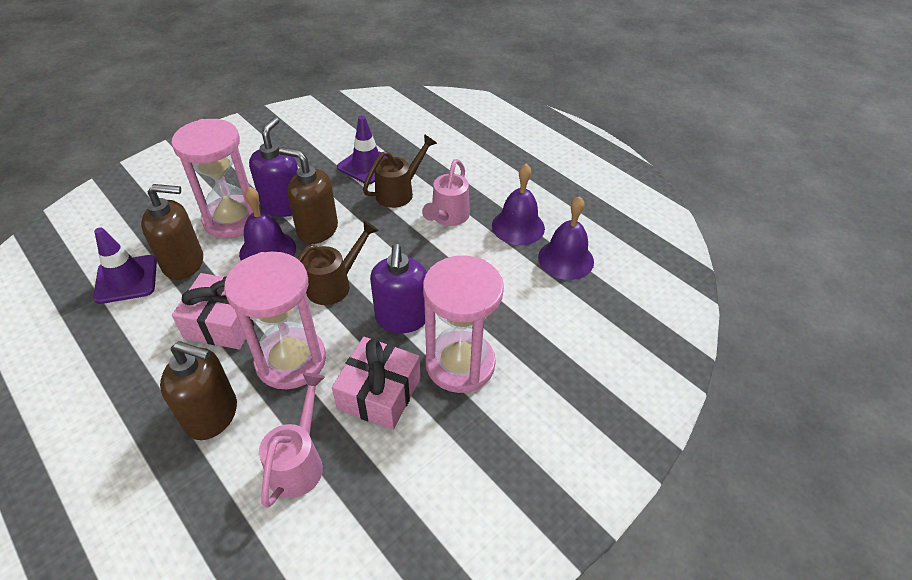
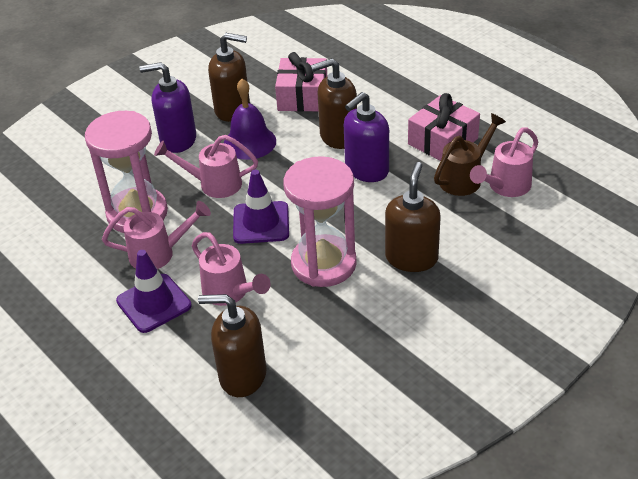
brown soap dispenser: [141,184,203,280] [160,341,237,440] [279,147,338,244] = 3 -> [198,294,266,397] [208,33,250,122] [311,58,357,149] [385,162,441,272] = 4
brown watering can: [298,220,379,305] [363,134,437,208] = 2 -> [434,113,506,196] = 1
pink hourglass: [172,119,261,238] [224,252,326,389] [423,255,504,393] = 3 -> [85,111,168,233] [283,156,357,287] = 2
pink watering can: [259,373,325,508] [422,159,470,226] = 2 -> [102,201,211,269] [154,135,258,198] [192,232,271,306] [470,127,538,197] = 4
purple bell: [239,187,296,261] [492,164,545,245] [538,196,594,280] = 3 -> [224,79,276,160] = 1

